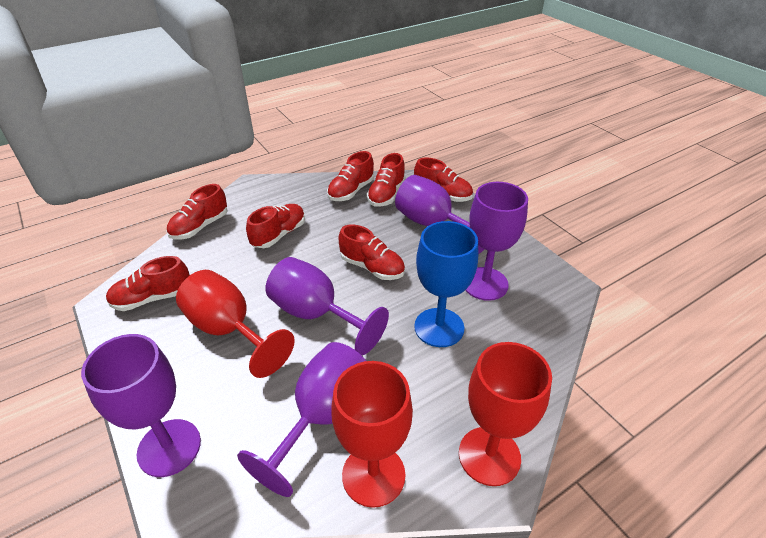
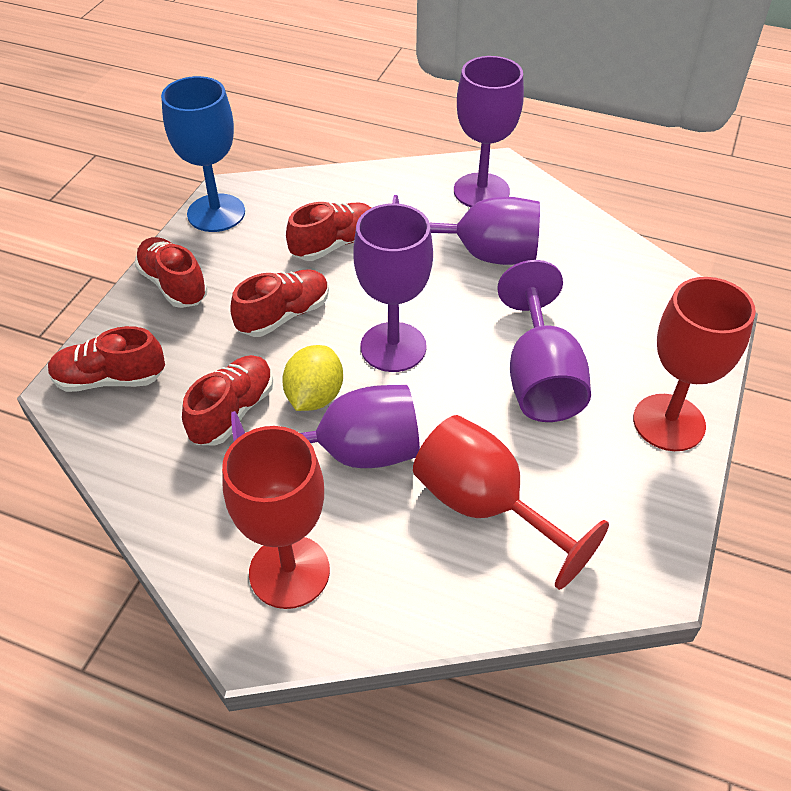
red shoe: [106,256,190,311] [166,184,228,239] [246,204,305,248] [327,151,374,201] [339,224,405,280] [367,153,406,207] [414,158,473,202] = 7 -> [48,326,165,392] [135,237,208,308] [182,355,273,446] [230,269,329,337] [286,202,371,261] = 5
yellow lemon: none = 0 -> [282,345,343,411] = 1

